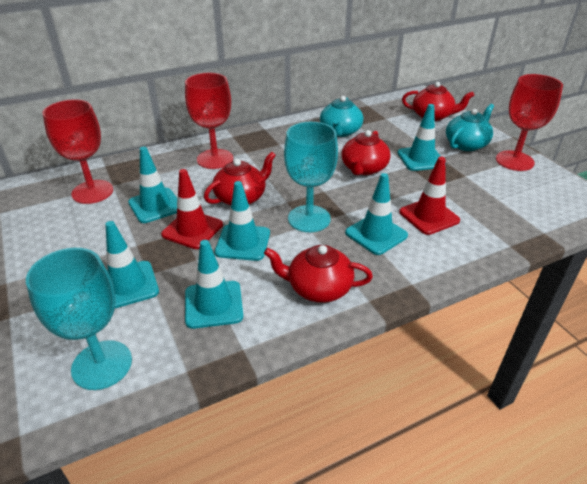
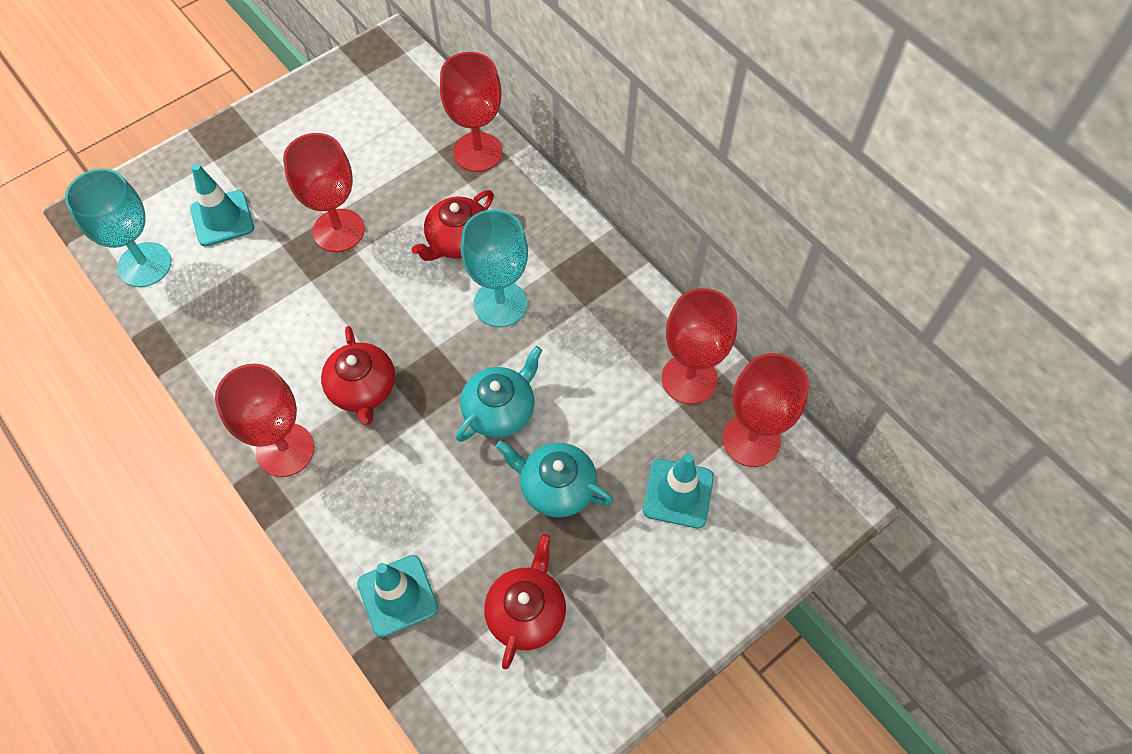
red goblet: [42,99,113,204] [185,73,233,169] [496,74,563,171] = 3 -> [215,364,314,477] [283,133,365,252] [440,52,503,172] [662,288,737,404] [723,353,809,467] = 5
red teapot: [204,152,276,205] [264,245,373,303] [342,130,391,175] [402,82,474,121] = 4 -> [321,326,395,425] [412,190,494,261] [484,534,566,669] = 3
red traffic cone: [161,169,223,249] [399,157,460,235] = 2 -> none = 0
turquoise traffic cone: [106,221,159,308] [128,147,177,223] [185,240,243,329] [215,181,270,261] [345,173,408,255] [397,104,446,171] = 6 -> [190,164,254,247] [357,555,438,637] [643,453,714,528] = 3

